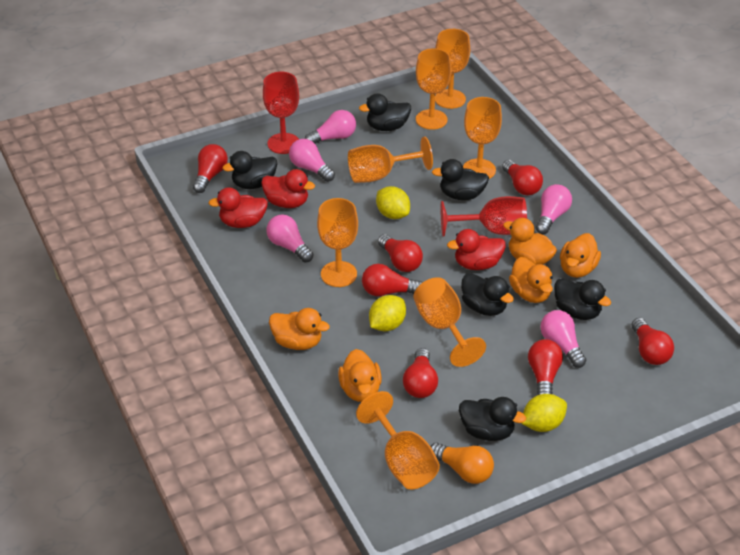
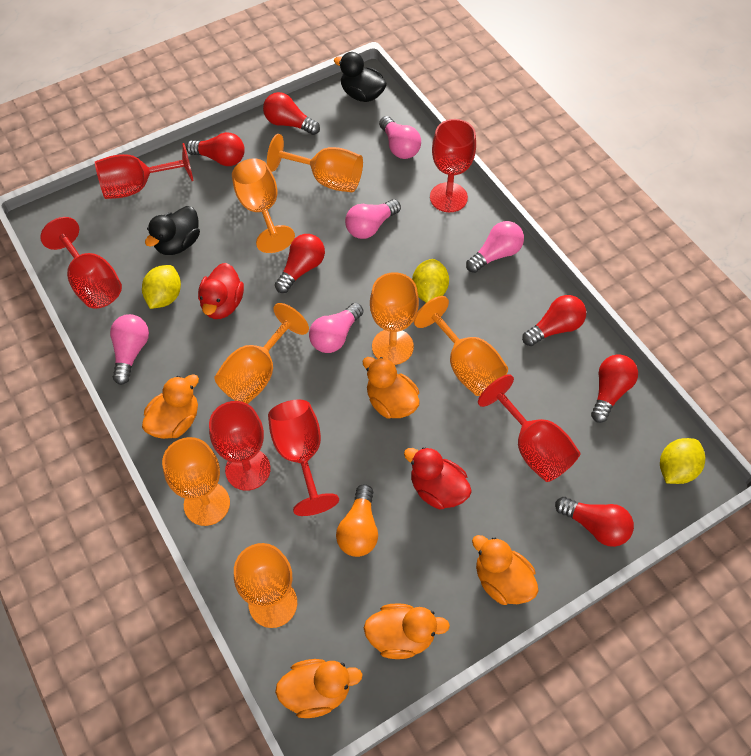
black duck: [223,151,277,189] [359,93,411,131] [432,159,489,200] [459,397,526,441] [461,273,514,316] [554,278,611,320] = 6 -> [145,206,200,255] [334,52,387,102] = 2
red duck: [208,187,268,228] [261,169,315,208] [447,229,506,270] = 3 -> [198,263,244,319] [404,447,472,510] = 2
red goblet: [263,72,299,154] [441,196,527,236] = 2 -> [40,217,122,309] [95,143,194,199] [209,401,271,491] [268,399,339,516] [430,119,476,212] [478,374,580,482] = 6
red light bulb: [193,144,228,193] [362,264,422,296] [378,234,423,272] [403,348,438,398] [502,160,543,195] [528,339,563,395] [632,318,674,365] = 7 -> [186,132,245,166] [263,92,320,135] [275,234,325,293] [522,295,586,346] [555,497,634,547] [591,354,638,423] = 6

